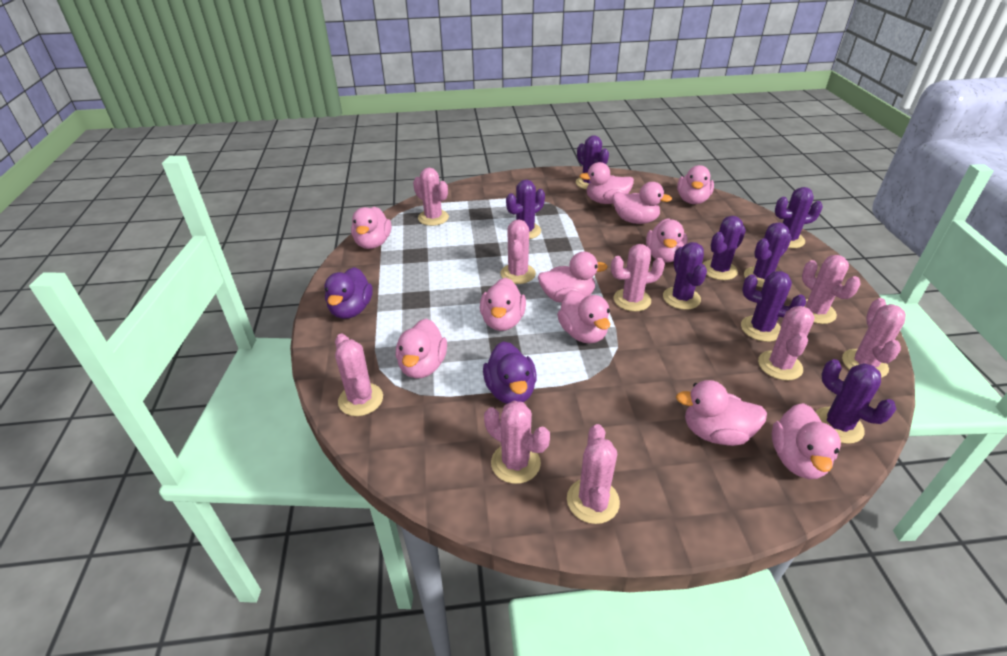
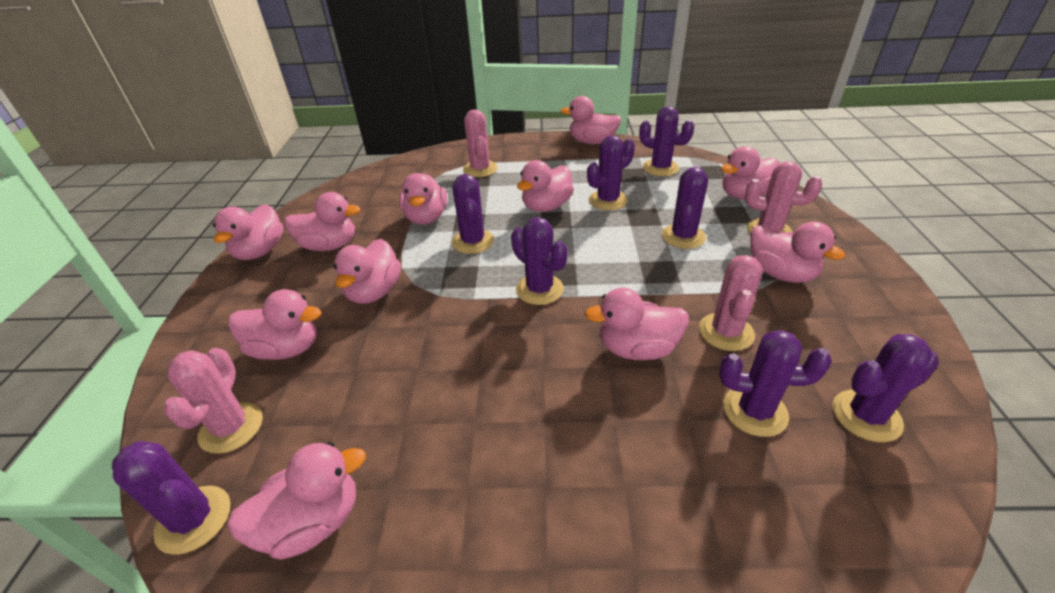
pink cactus: [335,334,383,416] [413,168,449,226] [484,401,550,484] [501,219,536,284] [567,424,620,524] [611,244,665,312] [758,306,815,380] [802,255,860,324] [842,298,906,378] = 9 -> [164,348,263,454] [463,109,498,177] [699,255,763,351] [745,161,822,234] = 4
purple duck: [324,267,373,319] [483,341,537,404] = 2 -> none = 0

